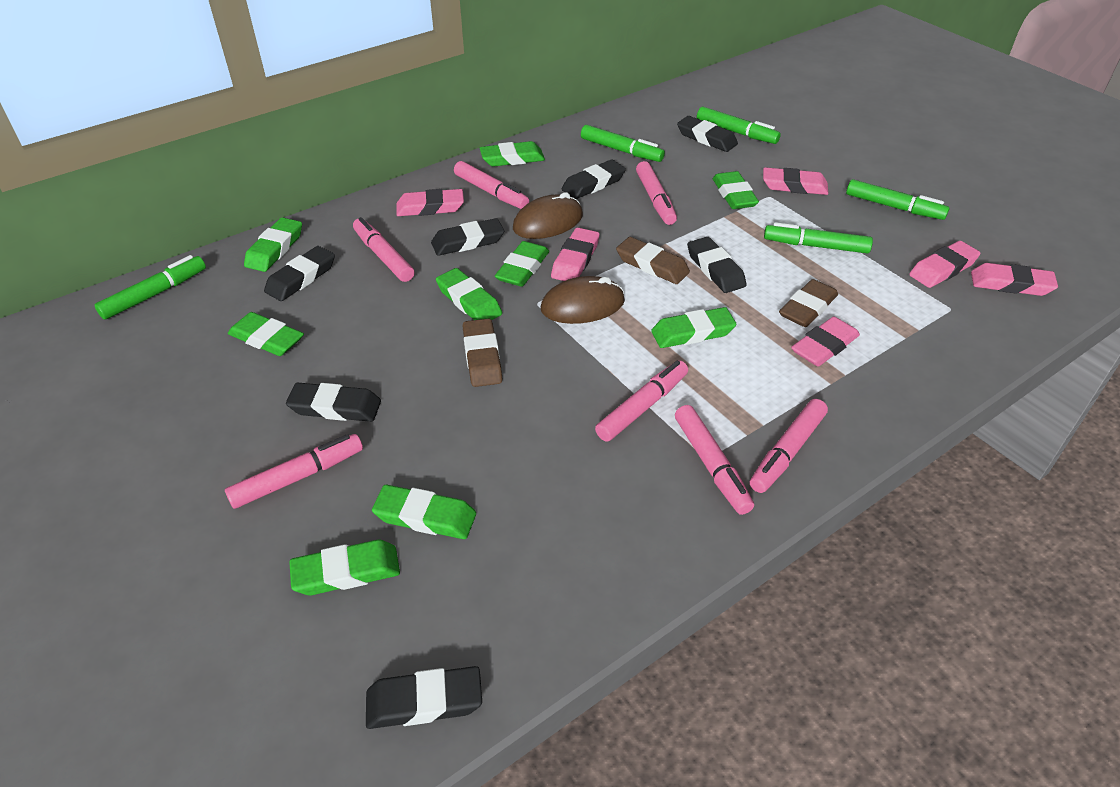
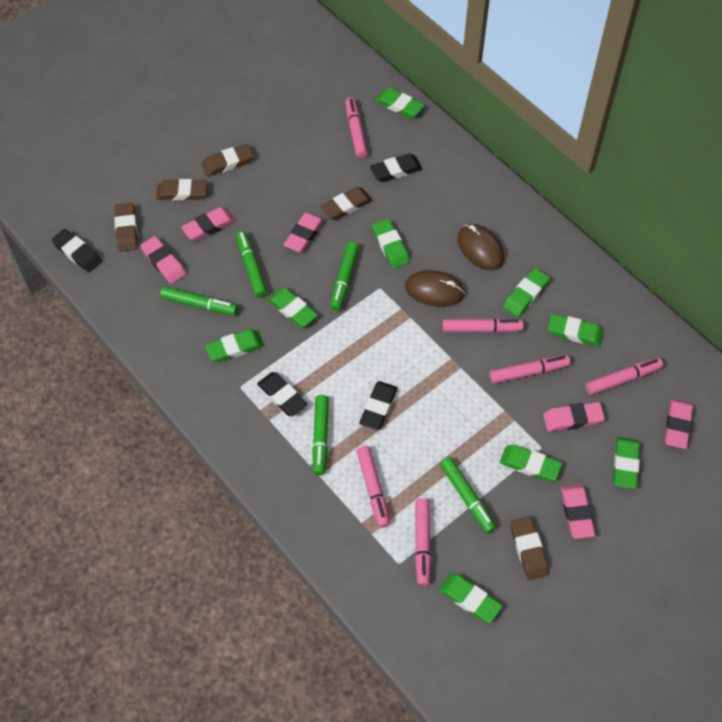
black eraser: [264,246,335,301] [286,383,381,422] [366,666,482,729] [431,218,504,256] [562,160,626,199] [677,116,738,152] [687,237,747,293] = 7 -> [52,229,102,272] [257,372,308,417] [359,381,397,430] [370,153,422,182] = 4
brown eraser: [462,318,502,387] [616,237,690,284] [779,279,838,327] = 3 -> [114,203,138,252] [156,179,207,201] [202,144,253,177] [320,187,372,220] [510,516,549,580] = 5
pink marker: [225,434,363,509] [353,217,414,282] [454,161,529,209] [595,360,688,442] [636,161,677,225] [675,405,754,515] [750,399,828,493] = 7 -> [345,97,368,158] [357,446,390,528] [415,498,431,586] [442,318,523,333] [489,355,570,384] [585,358,663,395] = 6

